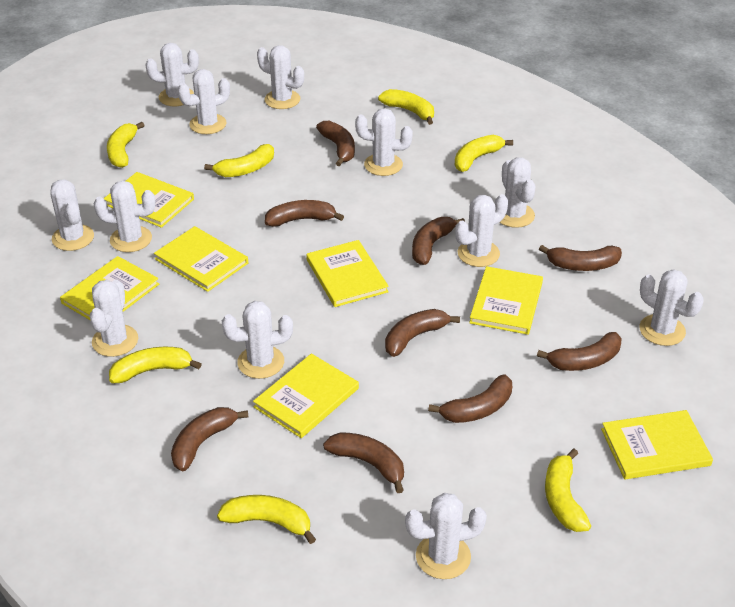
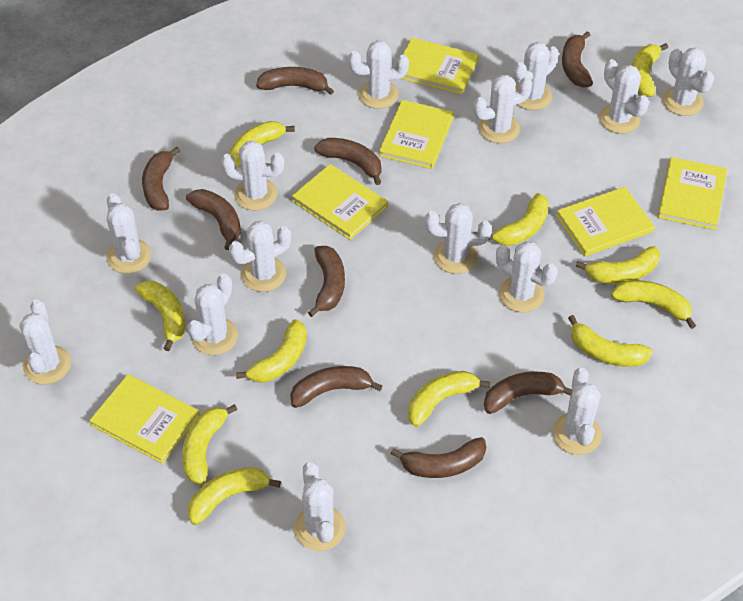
white cactus: [51,179,94,251] [90,280,138,357] [94,181,156,252] [146,43,199,107] [178,69,230,134] [222,301,293,379] [257,45,304,109] [355,108,413,176] [405,493,487,579] [455,194,508,267] [499,157,535,228] [639,269,704,346] = 12 -> [20,299,71,385] [106,193,152,274] [187,274,238,355] [221,141,284,210] [229,221,291,292] [294,462,346,551] [348,40,409,109] [425,203,492,274] [473,75,532,143] [496,241,558,312] [513,42,559,110] [552,368,602,455] [599,59,649,134] [663,48,714,116] = 14
yellow banana: [107,122,145,168] [109,347,202,383] [204,144,274,177] [217,495,316,544] [378,89,434,125] [455,135,513,172] [545,449,591,532] = 7 -> [135,281,185,351] [182,404,237,485] [188,467,281,525] [229,121,295,167] [236,319,307,383] [408,371,490,427] [489,193,549,246] [568,315,653,367] [576,246,660,284] [611,280,696,329] [632,43,668,97] = 11
yellow book: [60,256,159,321] [104,172,194,228] [154,226,248,292] [253,353,359,438] [306,240,389,307] [469,266,543,335] [601,410,713,479] = 7 -> [89,374,200,464] [292,164,388,240] [379,100,454,169] [401,38,479,95] [556,187,655,256] [658,157,727,230] = 6

